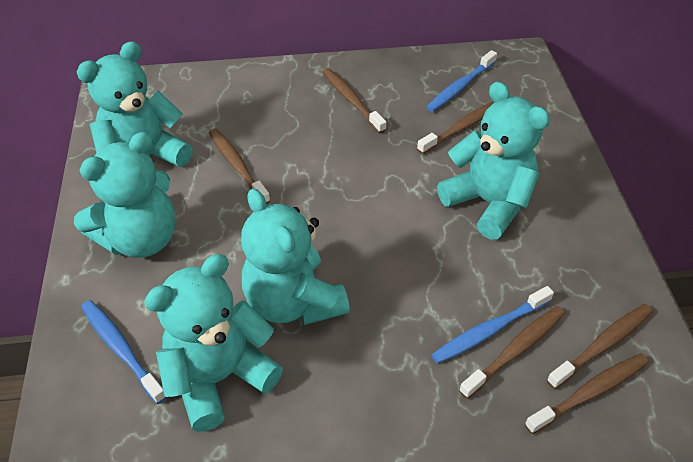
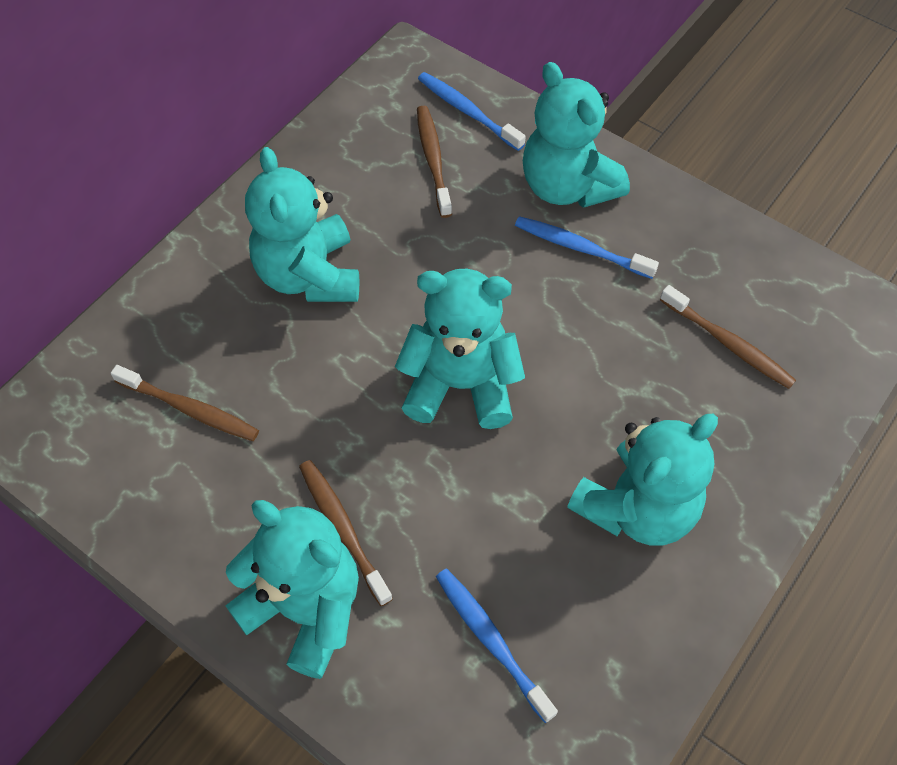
brown toothbrush: [209,129,270,204] [322,68,386,134] [417,102,494,154] [459,306,565,399] [525,353,649,434] [546,304,653,389] = 6 -> [111,365,259,441] [299,460,393,606] [417,106,452,218] [660,285,796,389] = 4

